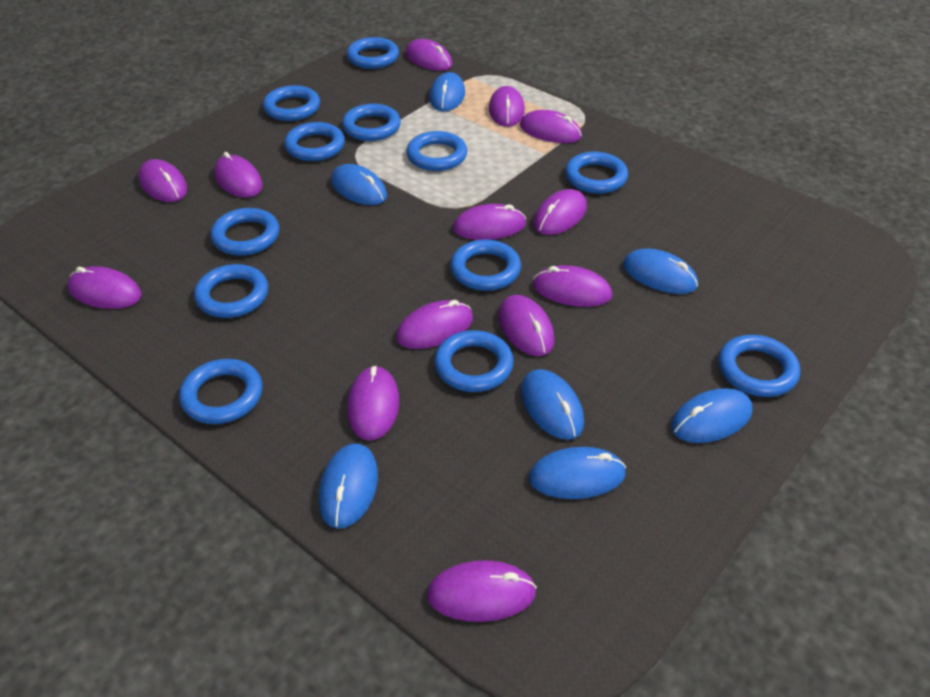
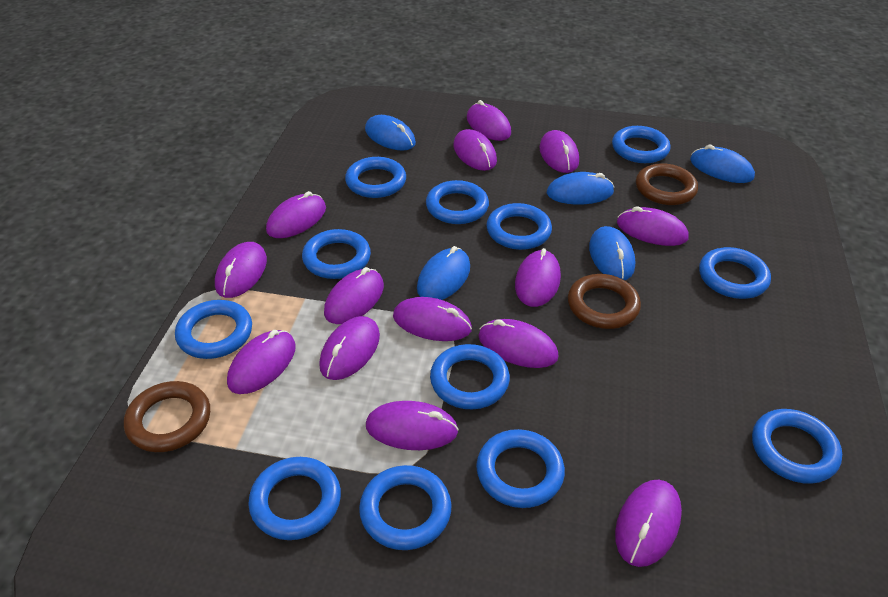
blue mouse: [318,443,378,529] [331,164,387,205] [429,72,465,111] [521,369,584,440] [529,447,626,499] [623,249,698,294] [671,388,752,443] = 7 -> [365,115,416,151] [417,246,470,300] [547,172,614,205] [589,226,635,280] [690,145,755,183] = 5
brown ring: none = 0 -> [124,381,210,452] [568,274,641,329] [636,163,698,205] = 3
purple mouse: [68,266,142,309] [139,159,187,202] [214,152,263,198] [347,366,399,441] [396,300,473,349] [405,39,453,71] [427,560,537,622] [453,204,526,240] [489,86,525,127] [499,295,554,356] [520,110,582,143] [533,189,587,235] [533,265,612,307] = 13 -> [215,242,267,298] [227,330,296,394] [266,191,326,238] [319,316,380,380] [324,267,384,324] [366,401,459,450] [393,297,472,341] [453,129,497,171] [467,100,511,141] [478,319,559,368] [515,248,561,307] [539,130,579,173] [615,480,682,567] [617,206,689,246] = 14

